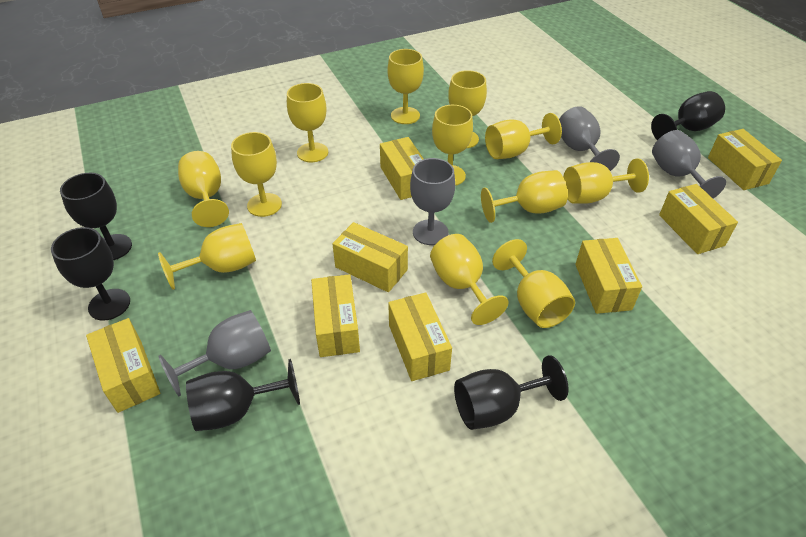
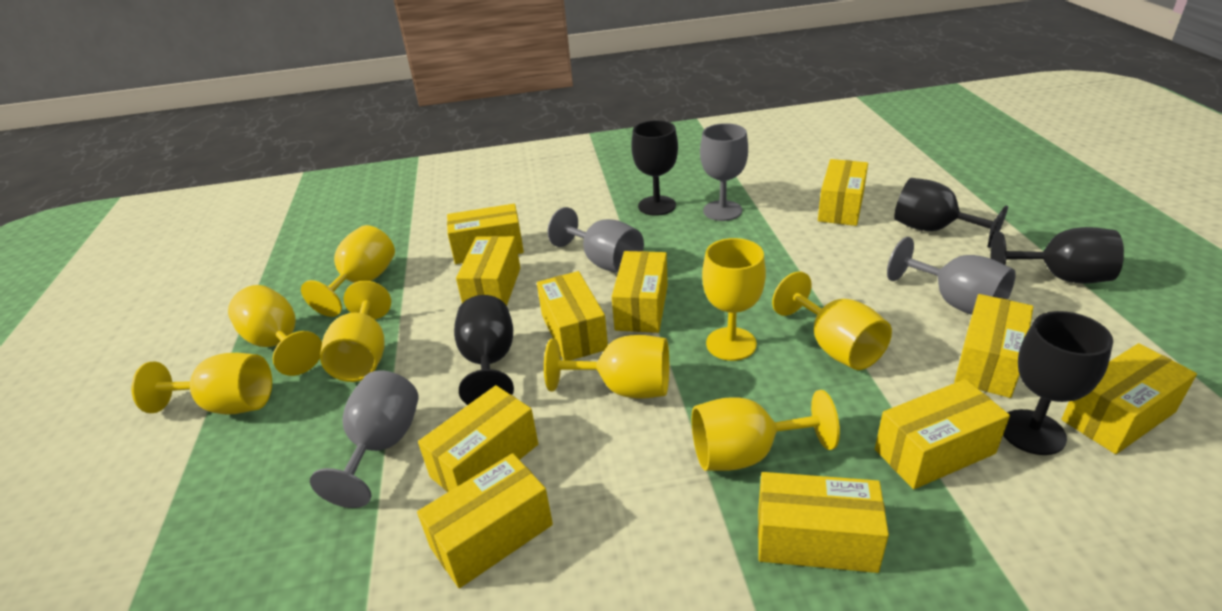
yellow box: [86,318,160,413] [311,274,360,357] [332,222,408,292] [380,137,424,200] [388,292,452,381] [575,238,642,314] [659,184,738,254] [708,129,782,190] = 8 -> [417,453,553,588] [418,385,538,492] [447,204,524,264] [456,236,520,306] [537,271,608,361] [612,251,668,333] [758,472,889,573] [818,159,868,226] [875,379,1010,489] [954,294,1033,398] [1061,343,1197,454] = 11
yellow goblet: [158,223,256,290] [178,151,229,227] [231,132,282,217] [287,83,328,162] [387,49,424,124] [430,234,509,325] [432,105,473,186] [448,70,487,148] [481,170,568,223] [485,113,562,159] [492,239,575,328] [563,158,649,204] = 12 -> [131,353,272,415] [228,285,322,376] [301,225,395,317] [320,281,391,382] [544,335,669,399] [692,390,840,471] [702,238,766,361] [772,271,892,370] = 8

